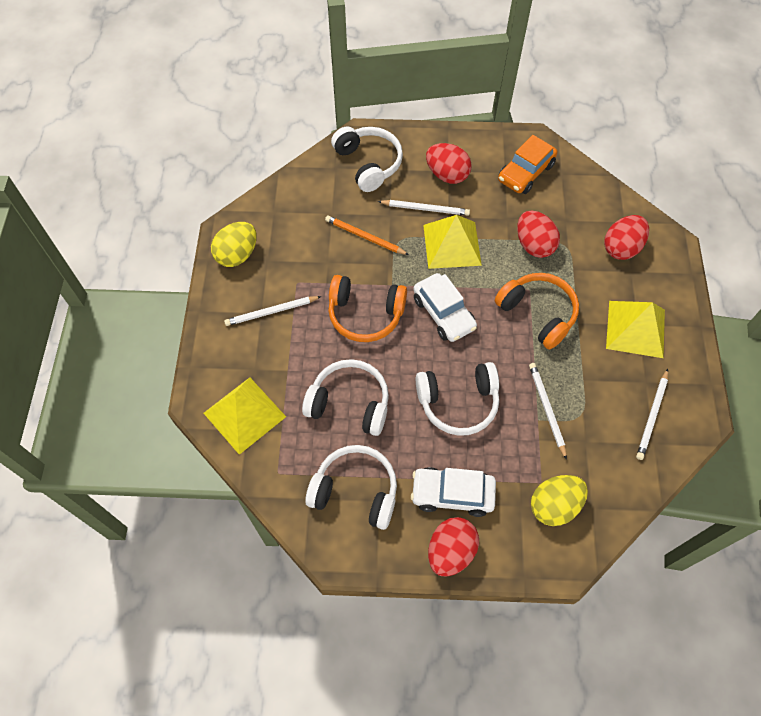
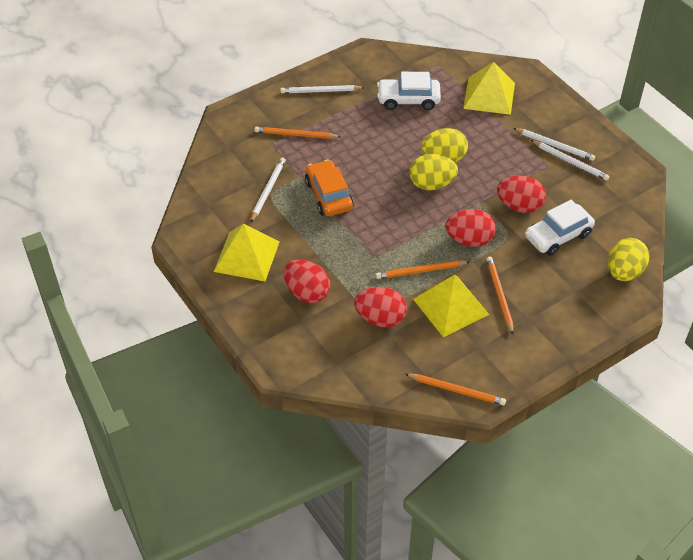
orange headphones: [328,275,407,342] [495,273,579,350] = 2 -> none = 0
orange pencil: [325,215,409,255] = 1 -> [254,127,341,139] [376,260,470,279] [405,374,506,406] [486,256,513,334] = 4
white headphones: [302,359,389,436] [305,445,397,530] [331,126,403,192] [416,362,499,436] = 4 -> none = 0
yellow egg: [211,222,257,267] [531,475,588,526] = 2 -> [410,154,458,190] [421,128,468,162] [608,238,649,281] = 3

